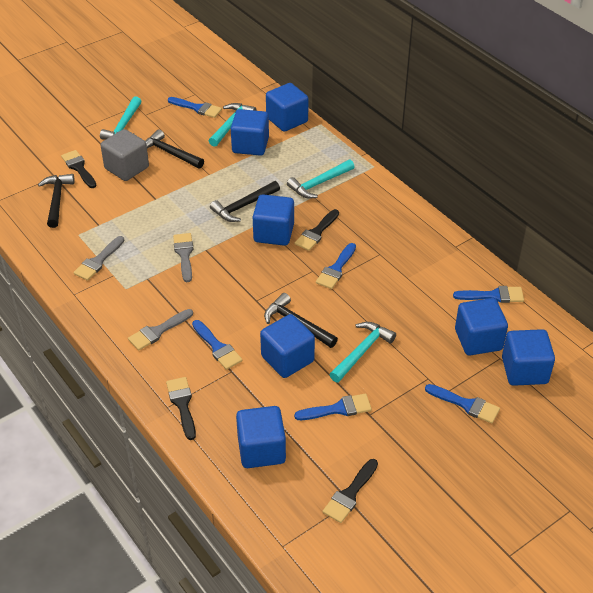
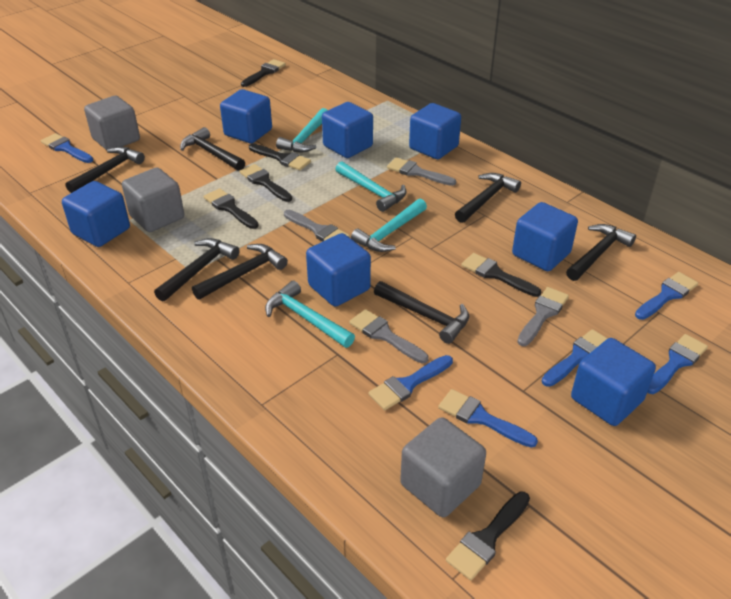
black brush: [61,150,97,188] [166,377,196,440] [295,209,339,251] [323,459,378,523] = 4 -> [203,188,259,229] [239,164,292,202] [241,59,286,87] [249,143,311,170] [446,492,530,580] [461,253,541,297] = 6
black hammer: [38,174,75,228] [145,129,204,169] [210,181,280,222] [264,293,338,348] = 4 -> [65,146,145,193] [154,238,240,302] [180,127,245,171] [192,244,288,300] [374,281,469,344] [455,173,521,223] [566,224,636,281] = 7
grey brush: [73,236,124,281] [128,309,193,350] [173,233,194,282] = 3 -> [284,210,350,242] [349,309,429,363] [387,157,456,186] [517,287,569,346] = 4
grey cube: [100,129,149,181] = 1 -> [84,96,140,150] [122,168,184,232] [400,417,486,517] = 3

